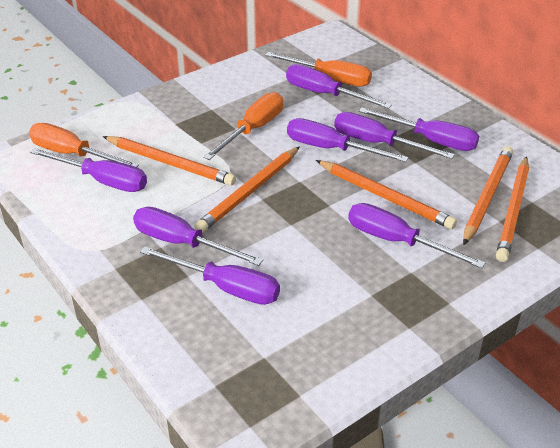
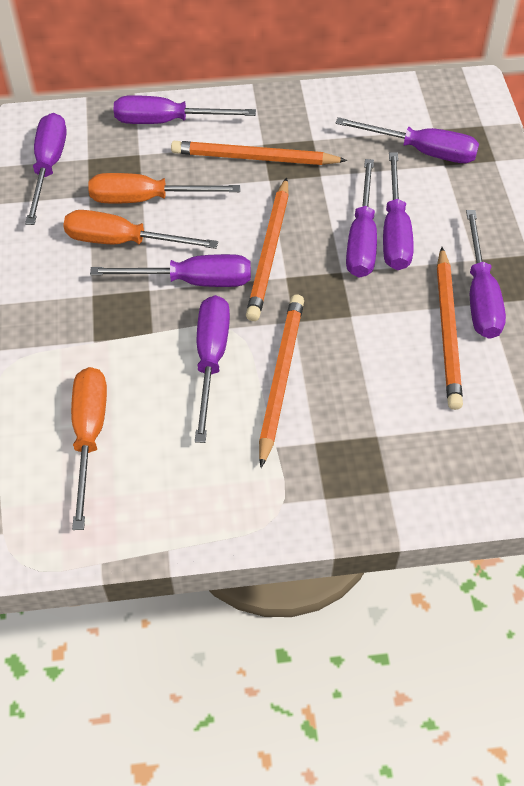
orange pencil: [103,136,236,186] [194,147,300,233] [316,160,457,229] [463,146,513,245] [496,156,529,262] = 5 -> [171,141,348,165] [246,177,289,321] [259,295,304,468] [437,247,463,410] = 4

